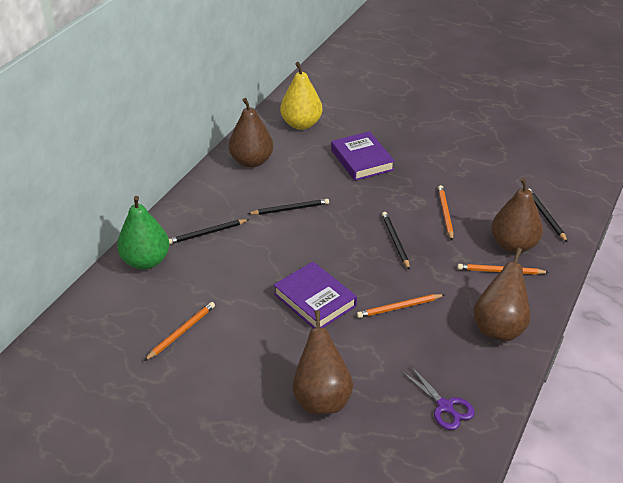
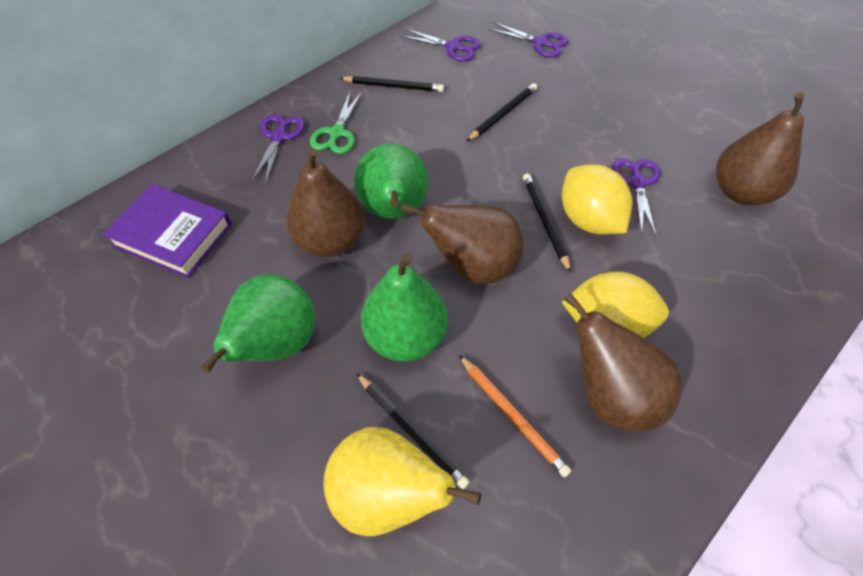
green pear: [117,196,169,270] = 1 -> [200,274,315,373] [354,143,428,219] [361,254,448,362] = 3
green scissors: none = 0 -> [310,92,362,154] = 1
orange pencil: [144,302,215,361] [357,294,445,318] [438,185,453,241] [458,264,549,275] = 4 -> [459,355,571,477] = 1
purple book: [274,262,357,328] [331,131,395,181] = 2 -> [102,184,232,278] = 1
purple scissors: [402,365,475,430] = 1 -> [252,114,305,184] [400,29,481,61] [488,22,568,58] [612,158,660,236] = 4
yellow lemon: none = 0 -> [562,164,632,234] [562,272,669,338] = 2

